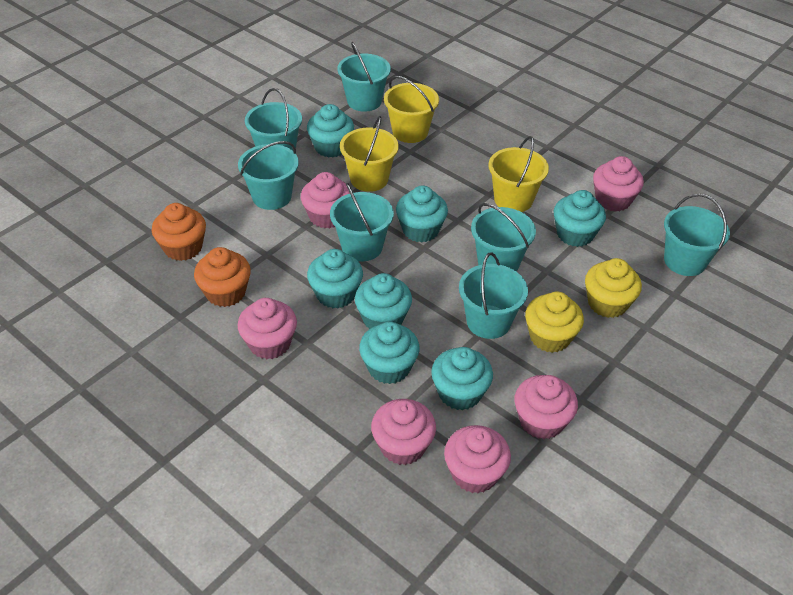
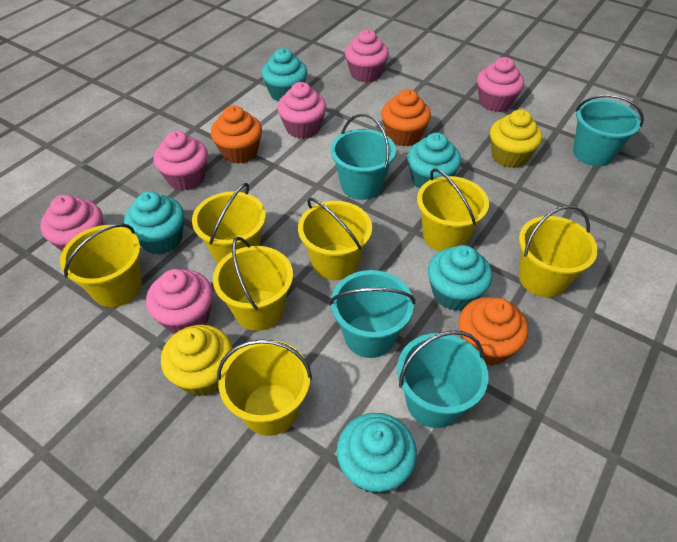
orange cupcake: [152,203,206,261] [194,247,251,307] = 2 -> [211,105,262,164] [381,89,431,146] [458,297,528,366] = 3
turquoise bucket: [238,141,299,210] [245,88,302,151] [330,183,394,261] [337,42,391,112] [459,252,528,339] [471,203,536,272] [664,194,730,276] = 7 -> [329,270,415,358] [330,114,396,200] [397,330,488,428] [573,94,644,166] = 4
turquoise cupcake: [307,104,354,158] [307,249,363,308] [355,273,412,329] [359,322,420,384] [396,185,448,243] [431,347,493,410] [554,190,606,247] = 7 -> [124,191,184,255] [261,48,307,102] [337,413,417,494] [407,133,461,189] [428,245,492,311] = 5
yellow bucket: [340,116,399,192] [384,76,439,143] [488,136,549,212] = 3 -> [60,223,142,307] [192,183,266,264] [213,237,293,331] [217,339,312,436] [298,198,372,280] [417,168,489,251] [519,205,598,297] = 7

